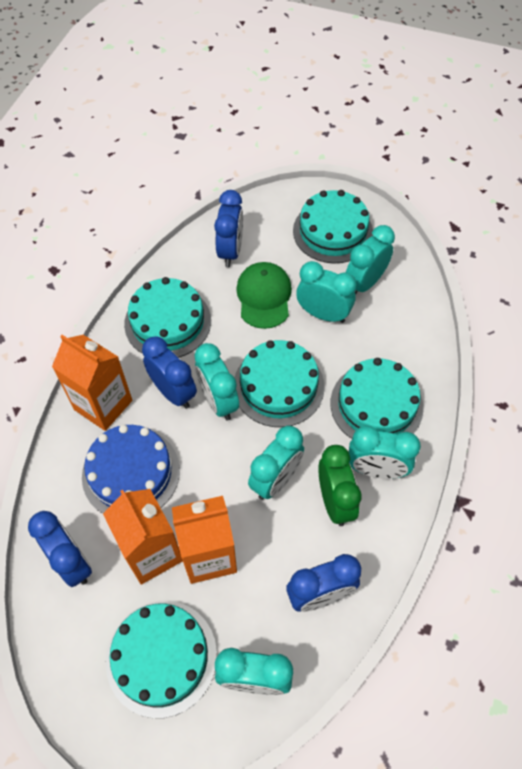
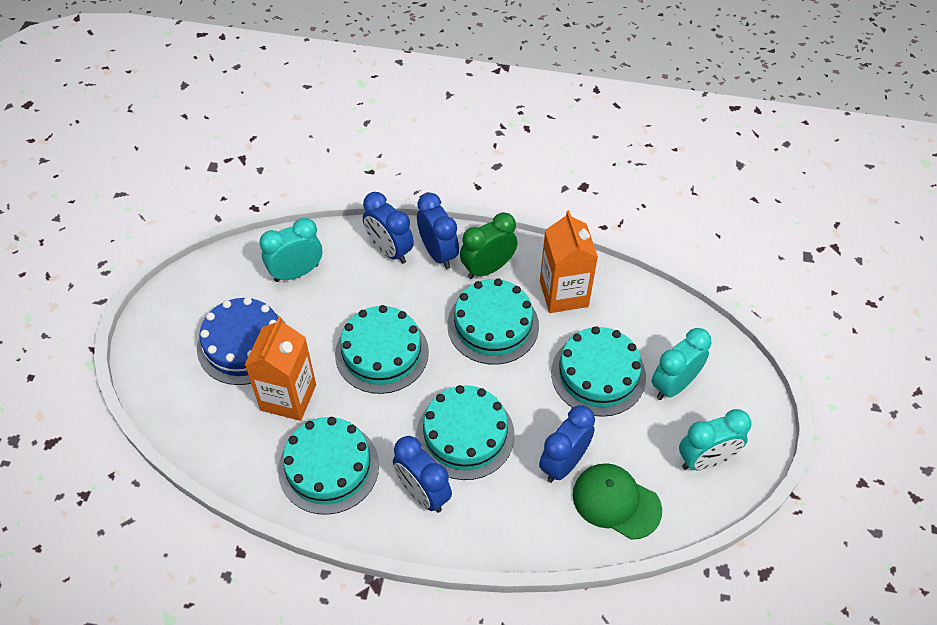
orange carton: [52,335,132,431] [103,489,183,584] [172,496,237,584] = 3 -> [245,317,316,421] [540,210,598,313] = 2
turquoise clock: [195,343,239,421] [215,648,293,695] [248,426,304,500] [296,261,357,323] [346,225,395,295] [349,426,421,479] = 6 -> [259,218,322,282] [652,328,711,400] [679,409,752,470] = 3

